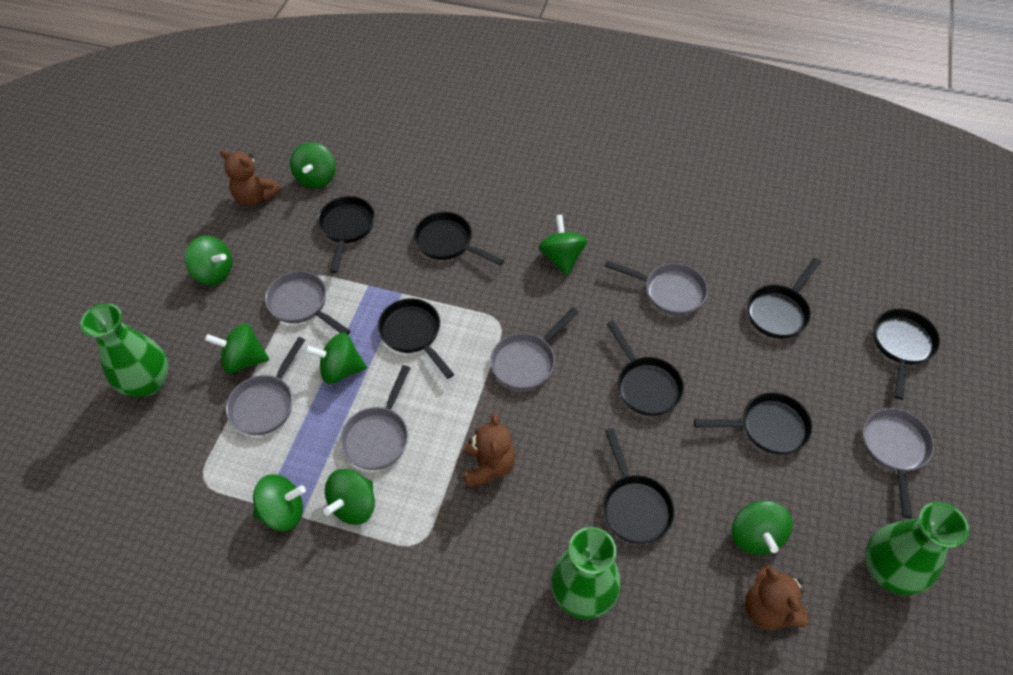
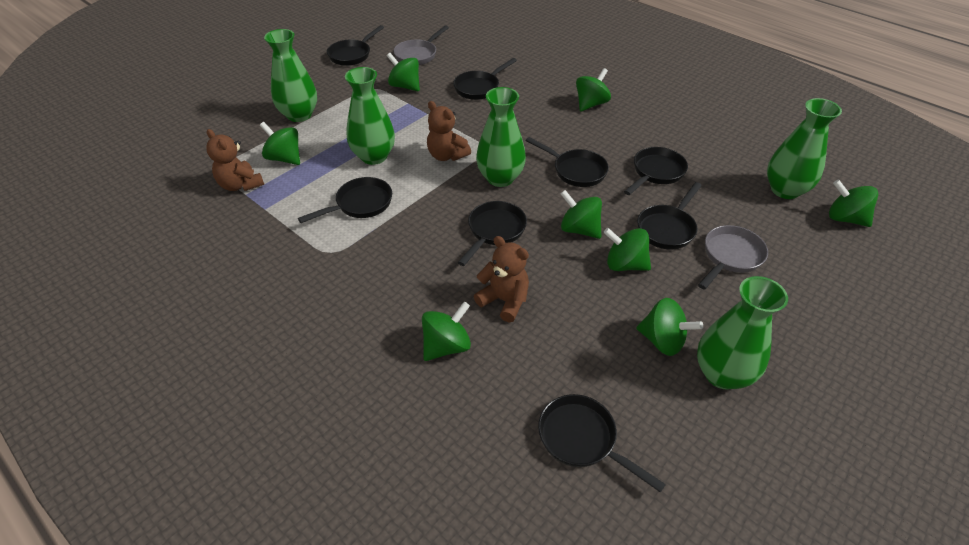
green vase: [80,303,169,397] [551,527,621,619] [865,502,969,595] = 3 -> [264,29,317,122] [345,67,395,165] [476,87,526,187] [697,276,788,390] [767,98,842,199] = 5
grey pan: [226,337,305,435] [265,271,350,335] [340,365,410,470] [490,308,579,390] [604,260,708,315] [862,408,934,518] = 6 -> [394,26,449,65] [698,225,768,290] = 2

